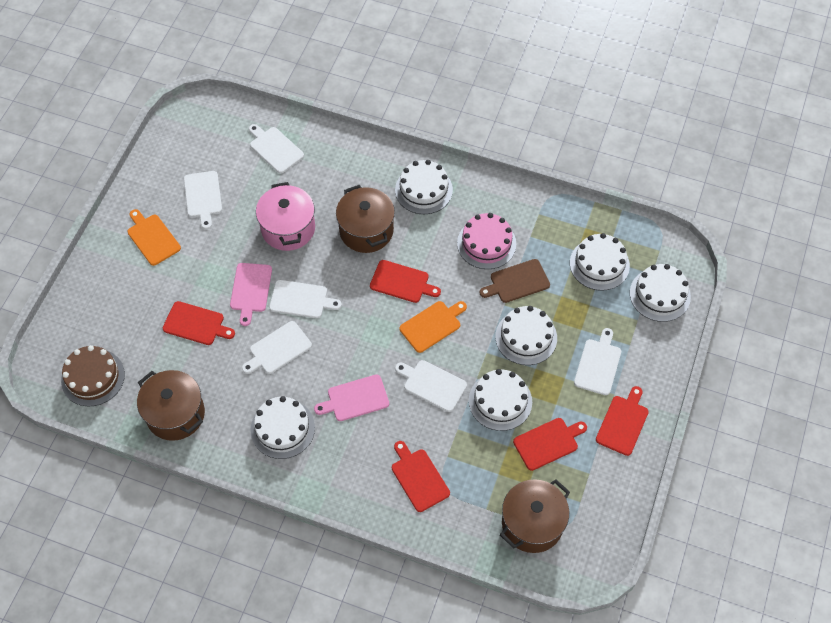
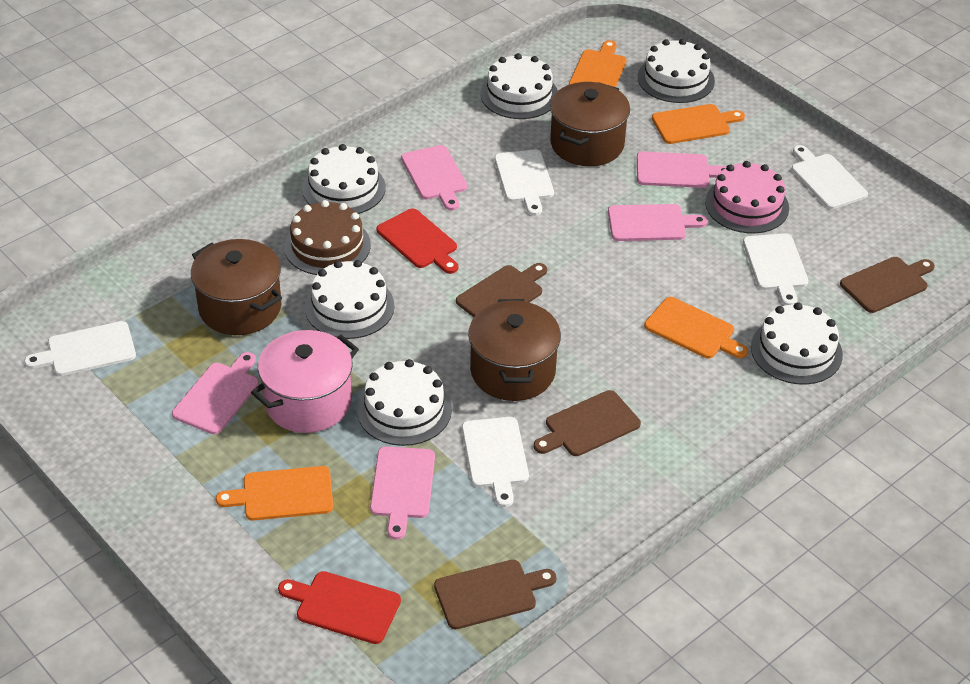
brown cutting board: [479,259,550,303] = 1 -> [434,560,557,629] [456,263,547,317] [534,390,641,456] [840,257,935,313] = 4
orange cutting board: [127,209,181,266] [399,301,467,353] = 2 -> [216,466,333,521] [569,40,627,87] [644,297,748,359] [652,104,745,144] = 4
pink cutting board: [230,263,272,326] [314,374,389,421] = 2 -> [172,352,258,434] [370,446,435,540] [401,145,467,211] [608,204,708,241] [637,152,727,188] = 5
red cutting board: [163,301,235,345] [370,260,441,303] [392,441,450,512] [513,418,587,471] [596,386,649,456] = 5 -> [278,571,401,644] [376,208,458,274] = 2
white cutting board: [184,171,222,229] [242,321,312,374] [249,124,304,173] [269,280,342,318] [395,360,467,412] [574,328,621,395] = 6 -> [24,321,136,376] [462,417,529,507] [494,150,554,216] [743,233,809,305] [792,145,868,209] = 5

